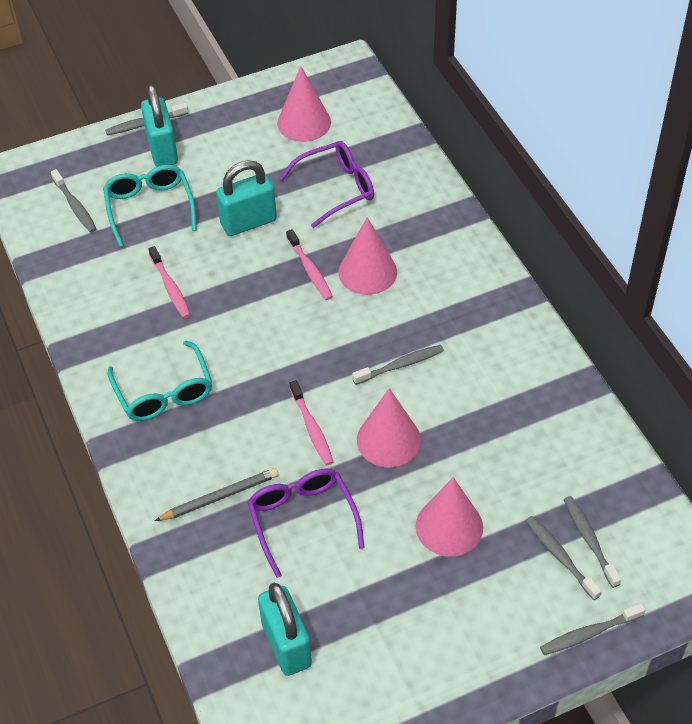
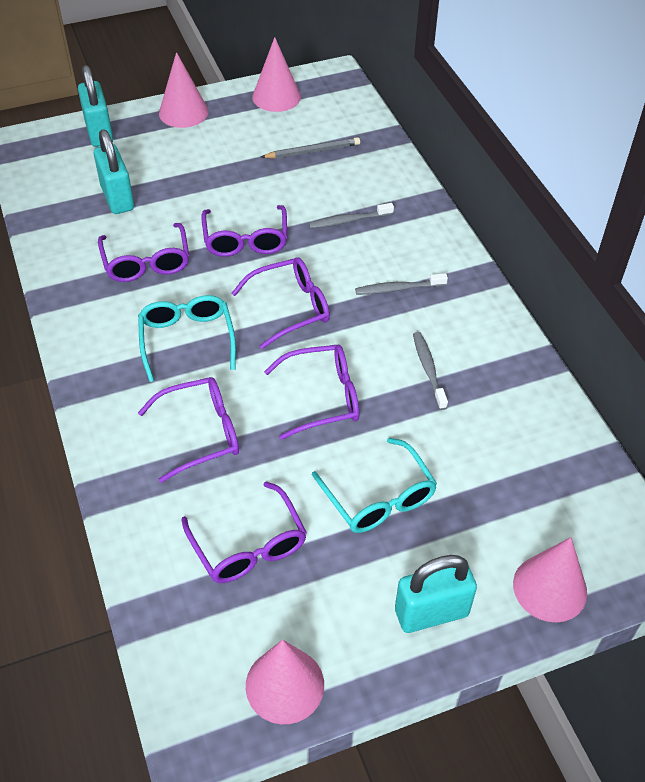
grey toothbrush: [51,169,96,233] [105,103,189,135] [352,345,444,385] [526,516,602,600] [540,603,645,655] [564,496,621,588] = 6 -> [309,203,394,229] [355,273,448,295] [413,332,448,410] = 3
pink toothbrush: [148,246,190,318] [286,229,333,300] [290,380,333,465] = 3 -> none = 0
purple glasses: [247,468,365,578] [279,141,374,228] = 2 -> [98,223,189,282] [138,377,239,483] [181,481,307,583] [201,205,287,257] [232,257,330,349] [264,345,359,440] = 6

